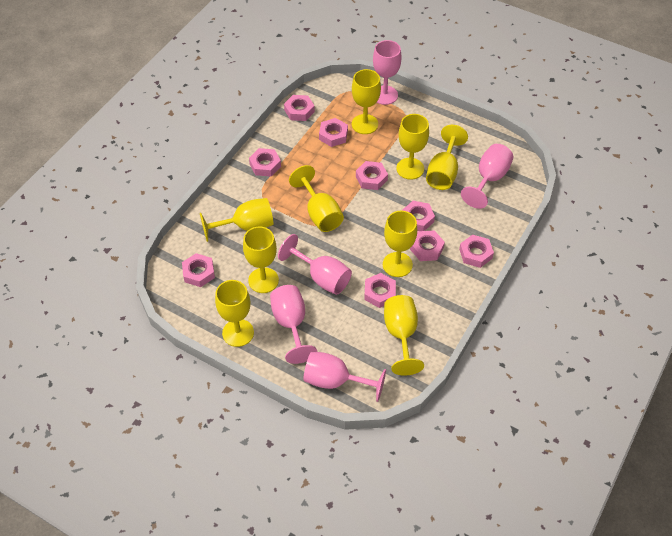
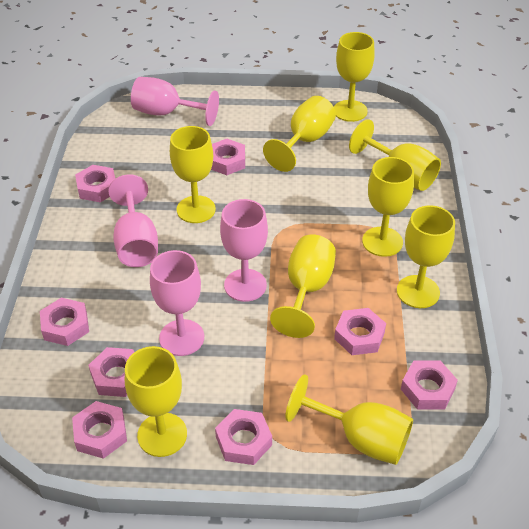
pink goblet: [270,285,317,364] [278,234,352,295] [303,351,386,402] [373,40,402,105] [461,144,513,209] = 5 -> [108,174,158,267] [131,77,219,126] [150,250,204,356] [220,199,268,302] = 4
pink nut: [182,253,215,287] [249,148,281,177] [284,95,315,121] [319,118,348,147] [356,161,388,190] [364,273,396,308] [402,201,435,231] [410,230,445,261] [459,234,494,268] = 9 -> [40,298,89,346] [72,401,127,459] [75,165,115,202] [88,347,134,397] [211,139,245,175] [215,409,272,465] [334,308,386,355] [401,361,458,409] = 8

